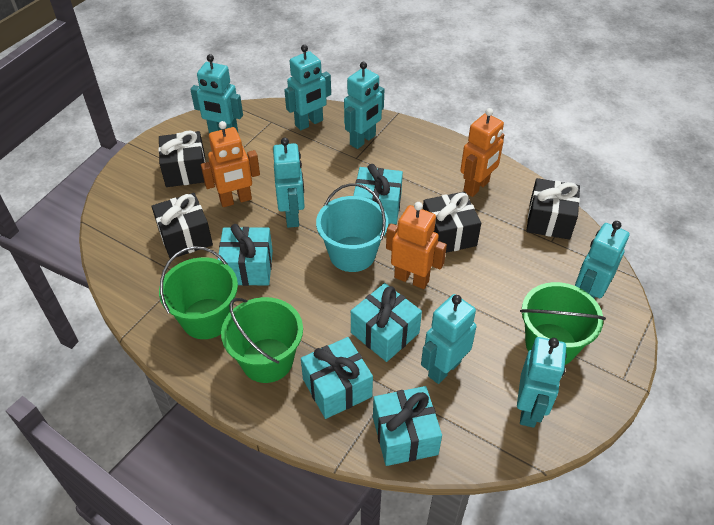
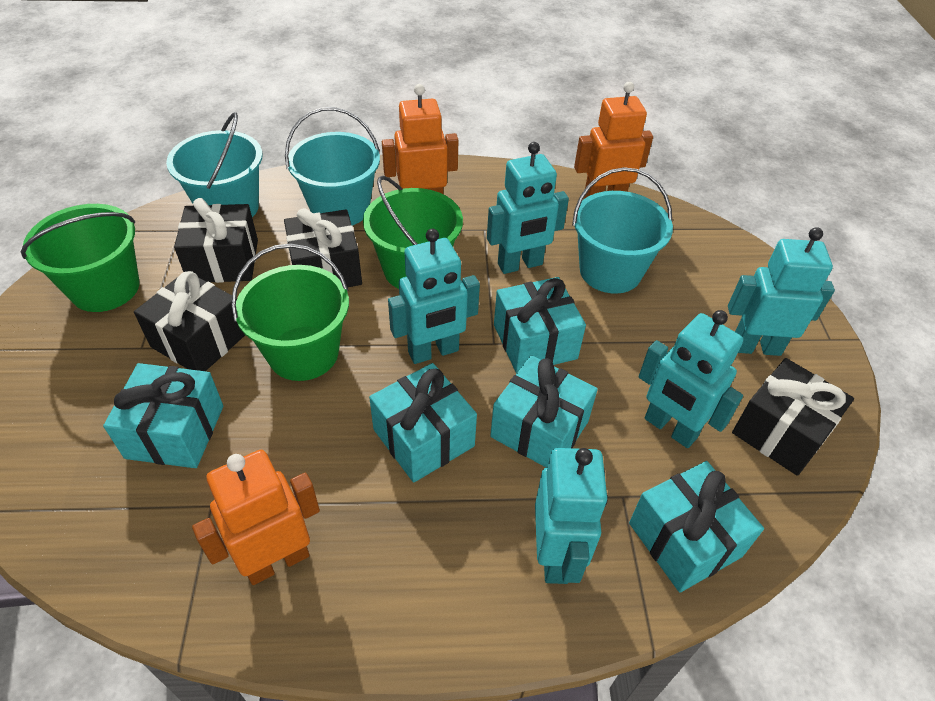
turquoise bucket: [316,183,388,272] = 1 -> [166,112,262,217] [285,107,380,226] [572,167,673,294] = 3
turquoise robot: [190,54,243,133] [273,137,305,228] [284,45,331,130] [344,62,384,149] [421,294,476,384] [517,337,567,428] [575,221,630,299] = 7 -> [388,229,480,364] [487,142,569,274] [535,448,608,584] [639,310,743,448] [728,227,835,356] = 5

